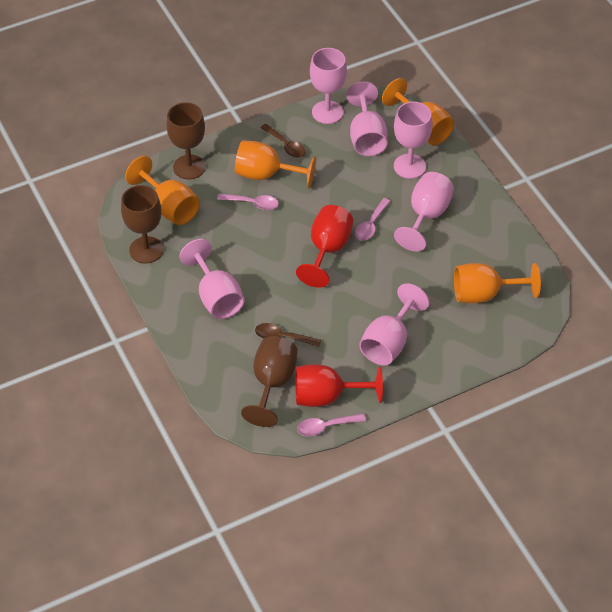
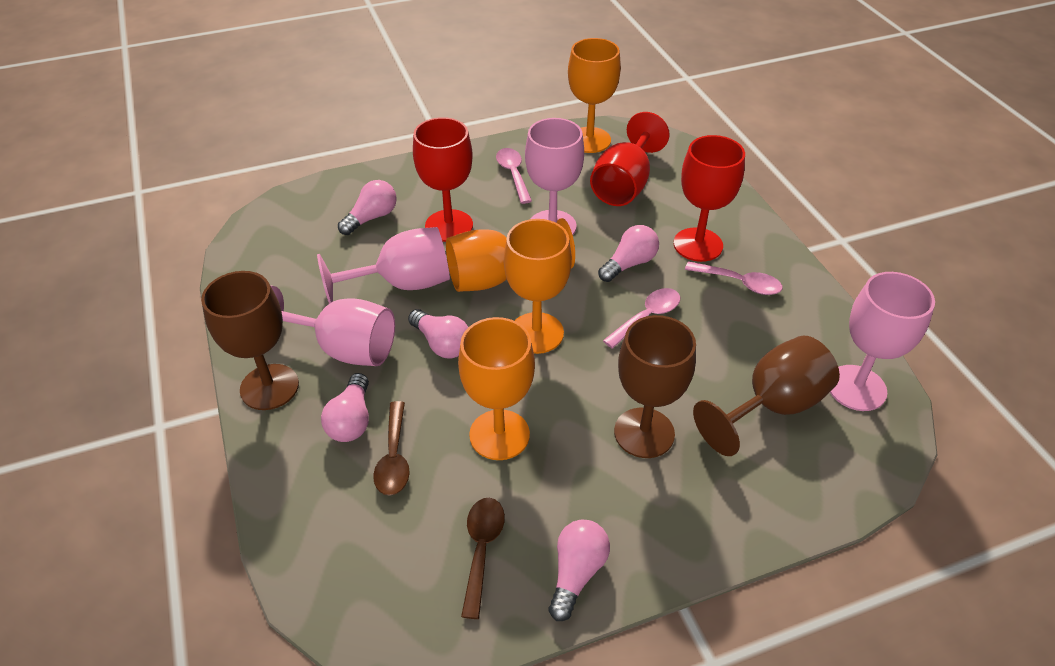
pink goblet: [179,239,245,319] [310,48,347,124] [346,82,388,156] [359,283,430,365] [394,102,433,179] [394,172,454,252] = 6 -> [271,286,395,366] [317,227,450,304] [525,118,584,235] [830,272,935,411] = 4
pink light bulb: none = 0 -> [321,373,369,442] [338,180,397,235] [408,309,468,359] [549,520,610,621] [598,225,659,282] = 5
red goblet: [296,205,353,288] [296,364,383,407] = 2 -> [413,117,473,242] [590,112,669,206] [674,135,745,262] = 3

